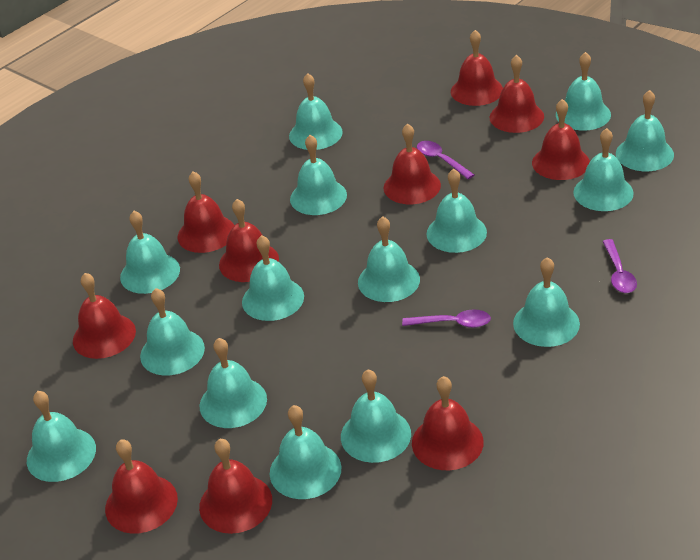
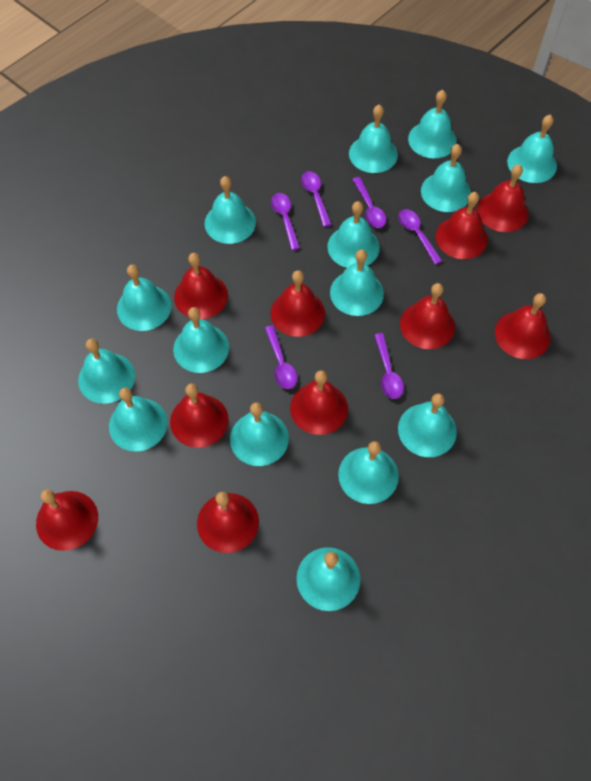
purple spoon: [402,309,491,328] [417,141,474,179] [602,239,637,293] = 3 -> [265,325,297,389] [271,193,300,250] [301,171,332,227] [352,177,386,228] [374,333,404,399] [398,209,442,264] = 6

